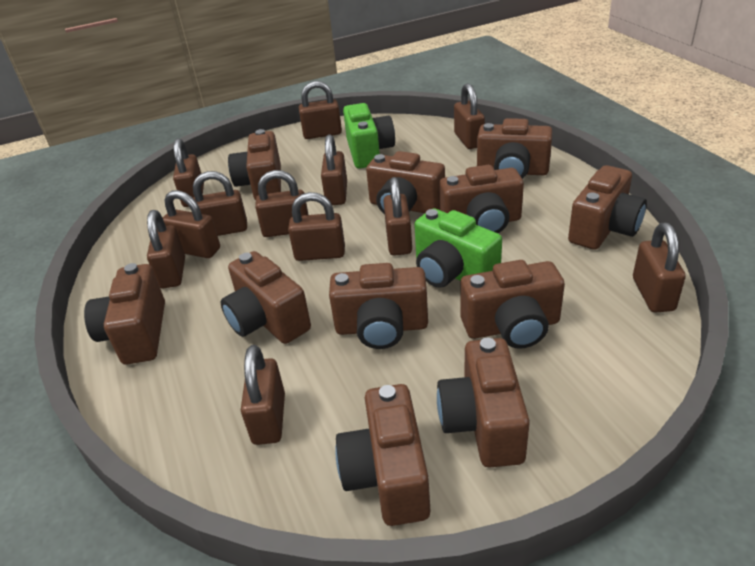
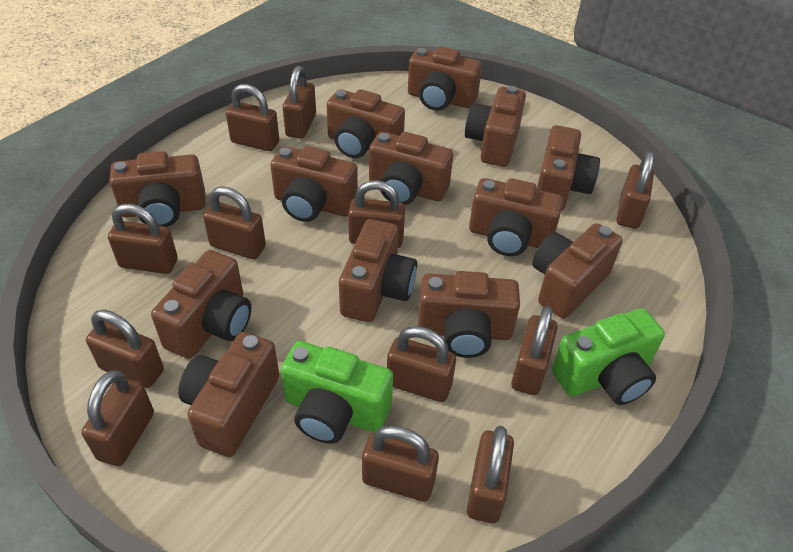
brown camera: [84,263,165,364] [221,251,311,344] [228,129,281,200] [329,263,428,349] [335,384,430,526] [366,151,445,214] [437,338,530,468] [439,165,524,233] [460,260,565,349] [477,118,553,179] [568,165,647,250] = 11 -> [109,151,205,227] [151,250,251,359] [178,332,279,457] [270,146,358,222] [326,89,405,158] [339,219,417,322] [369,132,453,205] [408,46,482,111] [418,271,520,358] [465,86,526,167] [469,178,563,256] [532,223,623,319] [537,125,600,211] = 13

